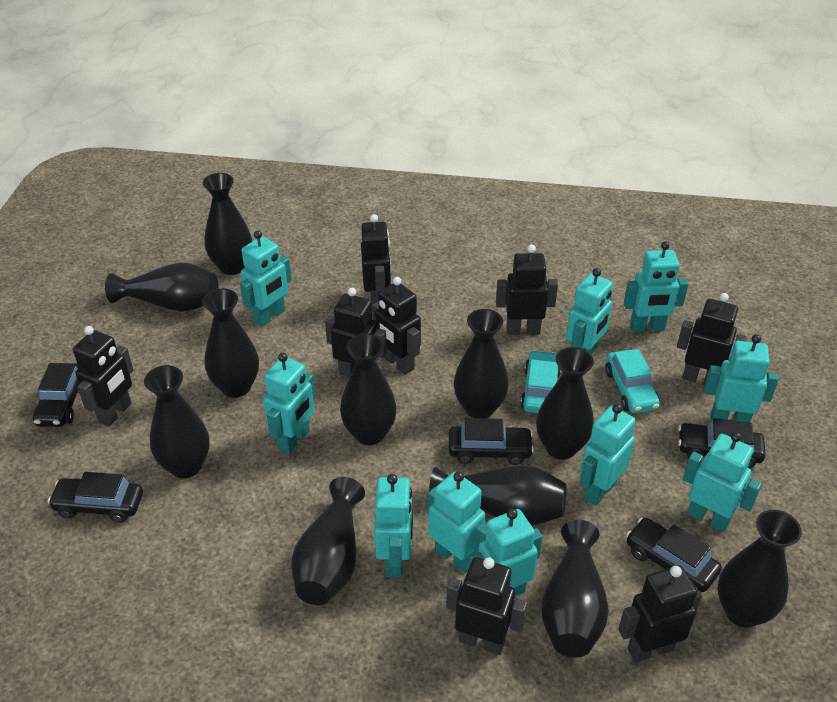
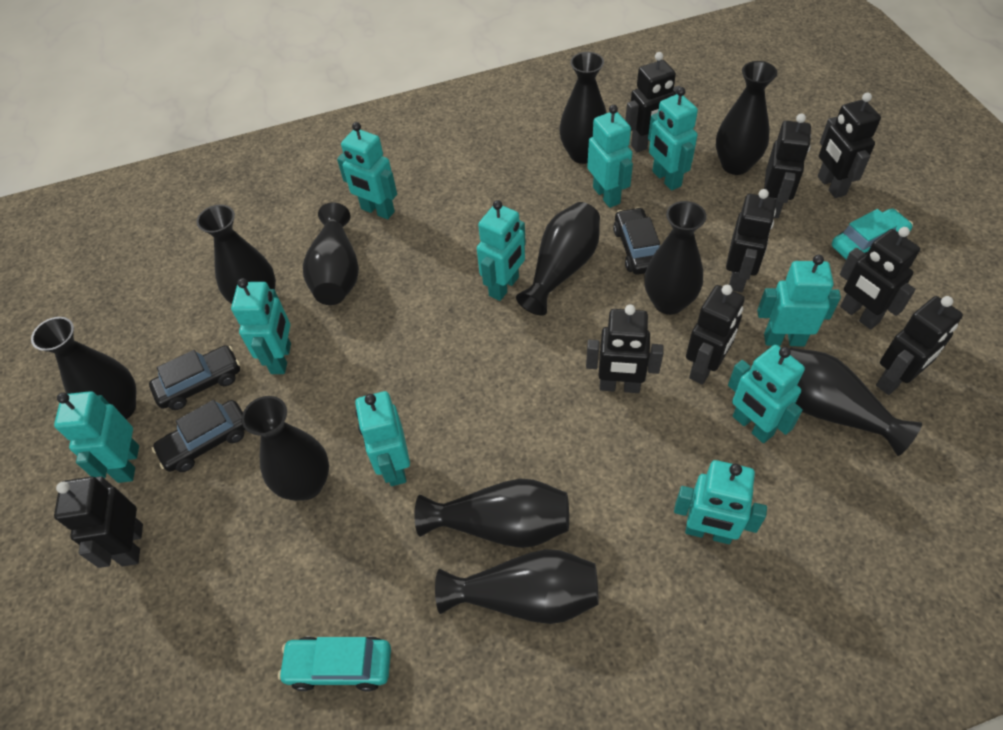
black car: [33,363,80,427] [48,472,143,523] [449,418,534,465] [626,518,722,592] [678,418,766,468] = 5 -> [149,345,240,410] [152,400,245,472] [613,207,660,275] = 3
black robot: [73,326,134,427] [325,288,387,377] [361,214,391,310] [372,277,421,375] [446,557,527,655] [496,244,558,335] [618,566,702,662] [677,293,747,385] = 8 -> [54,476,143,568] [586,304,664,393] [625,52,680,152] [686,285,745,385] [726,189,776,292] [764,114,811,218] [818,93,881,198] [840,227,920,329] [876,296,963,395] = 9

